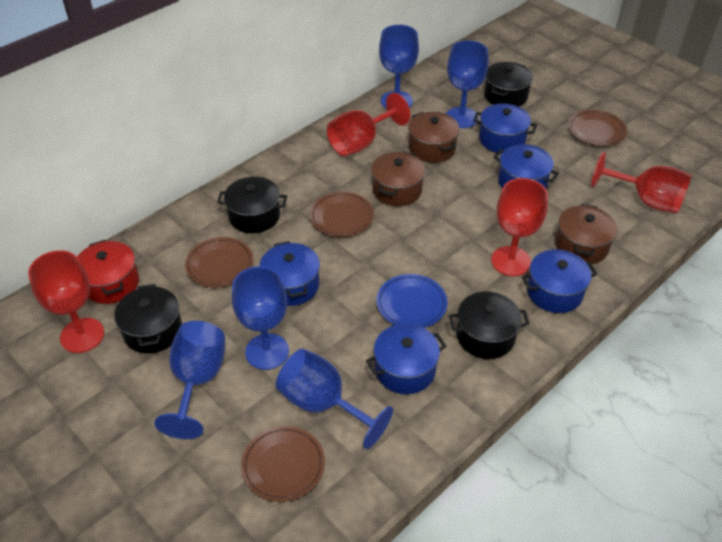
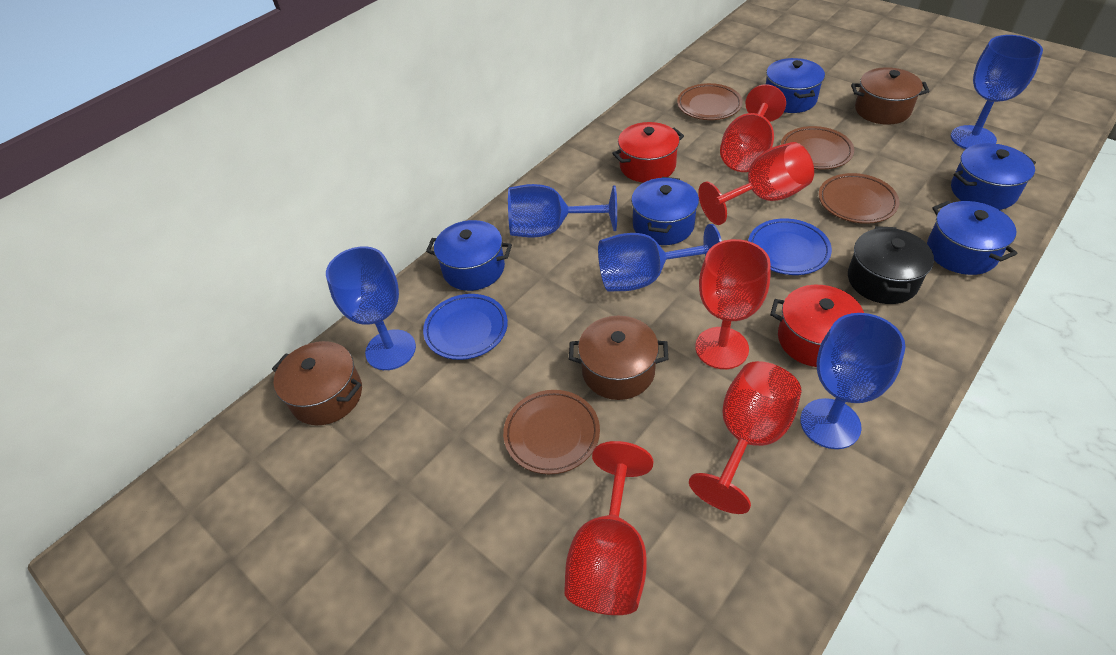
black pot: [114,284,182,354] [217,177,287,233] [449,292,530,359] [484,62,533,107] = 4 -> [848,226,934,304] = 1
blue plate: [377,274,447,328] = 1 -> [423,294,508,360] [748,218,832,275] = 2
red goblet: [28,250,104,353] [327,93,410,156] [491,178,548,276] [591,152,692,213] = 4 -> [564,441,653,615] [689,361,802,514] [695,239,771,369] [698,142,814,225] [720,84,786,172] = 5
red pot: [77,240,139,304] = 1 -> [612,122,684,183] [770,285,864,367] = 2

